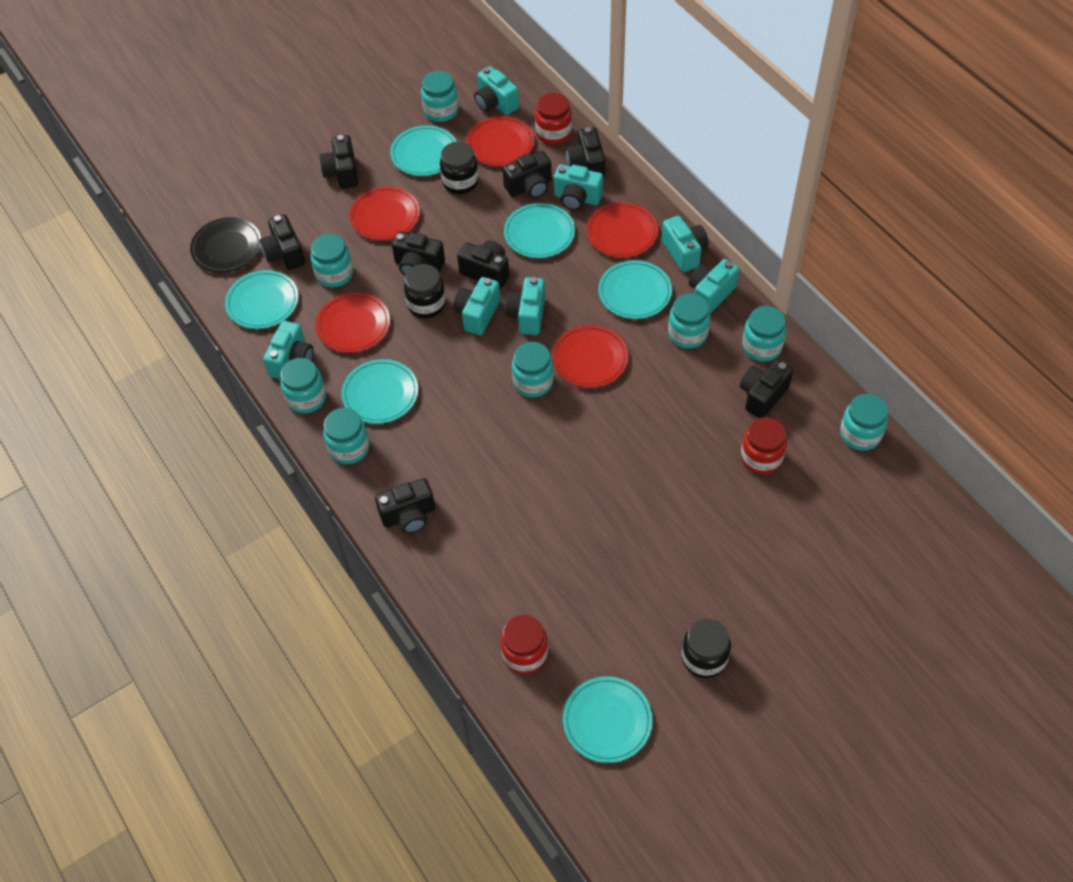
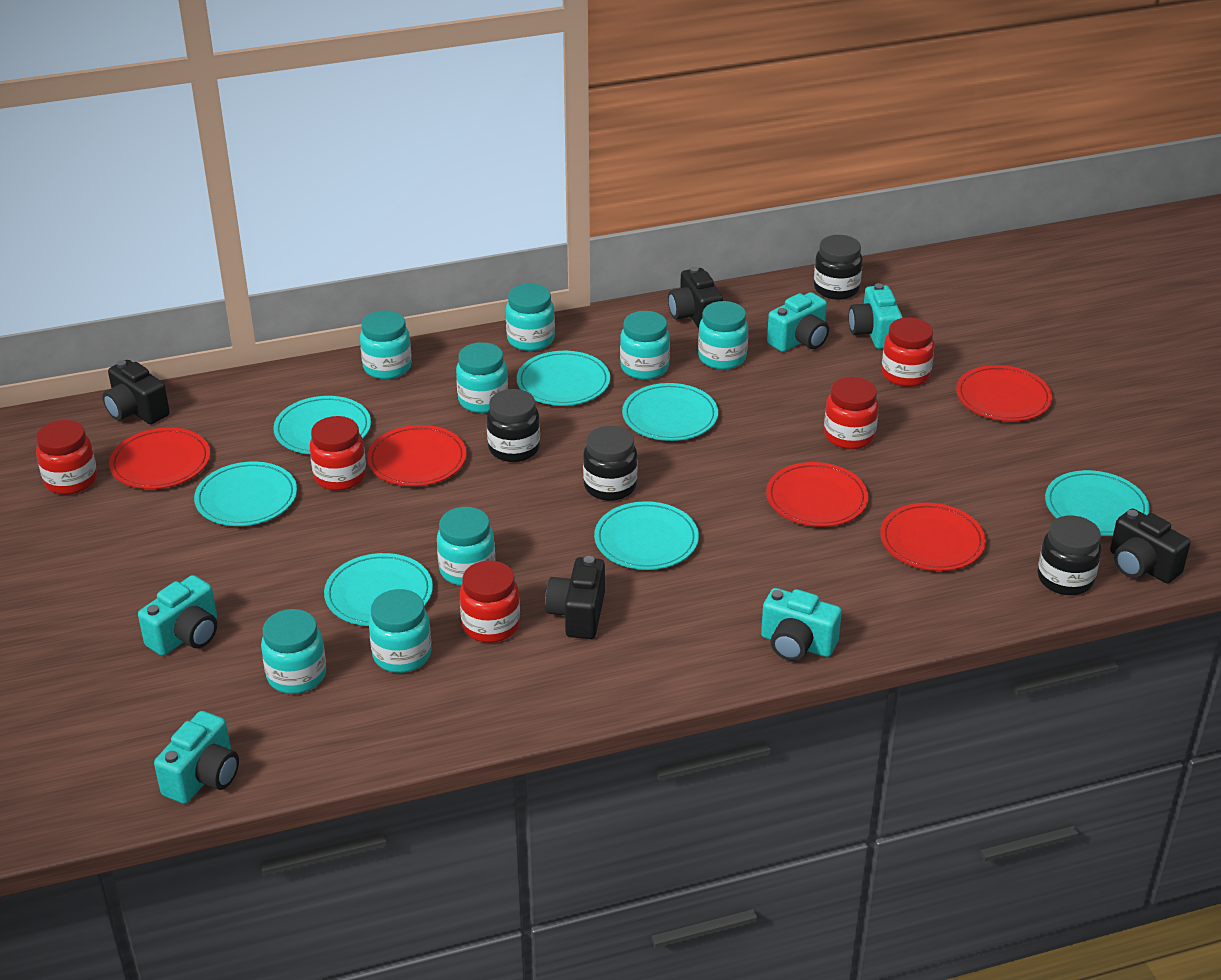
black camera: [259,214,305,270] [319,135,358,189] [375,478,435,534] [392,231,445,276] [457,240,509,289] [503,151,552,198] [566,127,605,179] [740,360,793,418] = 8 -> [102,360,170,424] [545,556,605,639] [668,266,723,329] [1110,509,1190,583] = 4
black jar: [404,264,446,318] [440,142,479,194] [682,619,731,678] = 3 -> [487,389,540,462] [583,426,638,501] [814,235,863,300] [1038,516,1101,595] = 4
black plate: [190,217,261,273] = 1 -> none = 0
red jar: [500,615,548,674] [535,93,572,145] [741,417,787,475] = 3 -> [36,420,97,495] [310,416,366,491] [460,561,520,643] [824,377,879,449] [881,317,935,387] = 5
turquoise camera: [263,321,314,379] [454,277,500,335] [474,66,519,115] [505,277,545,335] [554,164,603,211] [662,216,709,272] [689,259,739,313] = 7 -> [138,575,217,656] [154,711,239,804] [761,588,842,661] [767,292,829,352] [849,283,903,349] = 5
turquoise plate: [225,270,299,329] [341,359,418,424] [390,125,457,176] [504,203,575,258] [563,676,653,763] [598,260,672,319] = 6 -> [194,462,297,526] [273,396,371,454] [324,553,433,626] [517,351,610,406] [594,501,699,570] [622,383,718,441] [1045,470,1150,536] = 7

